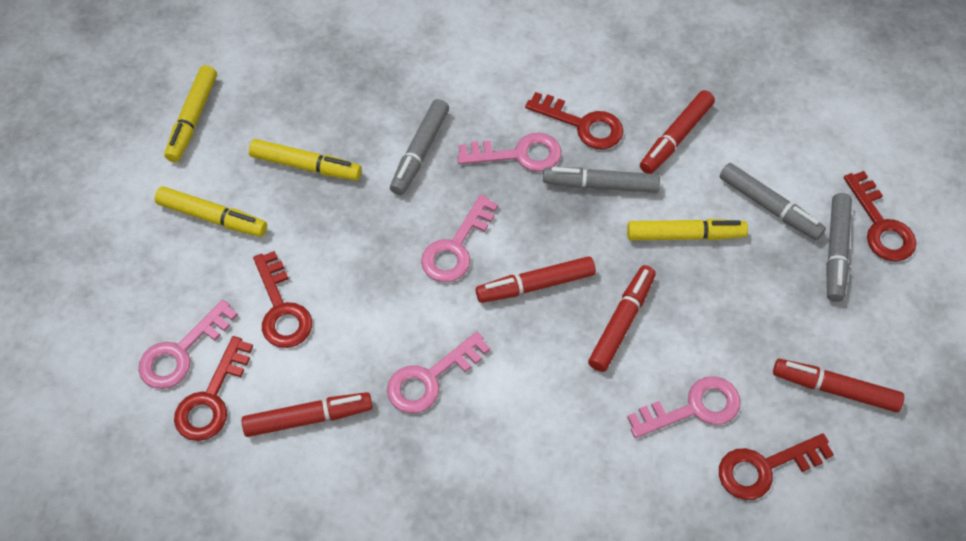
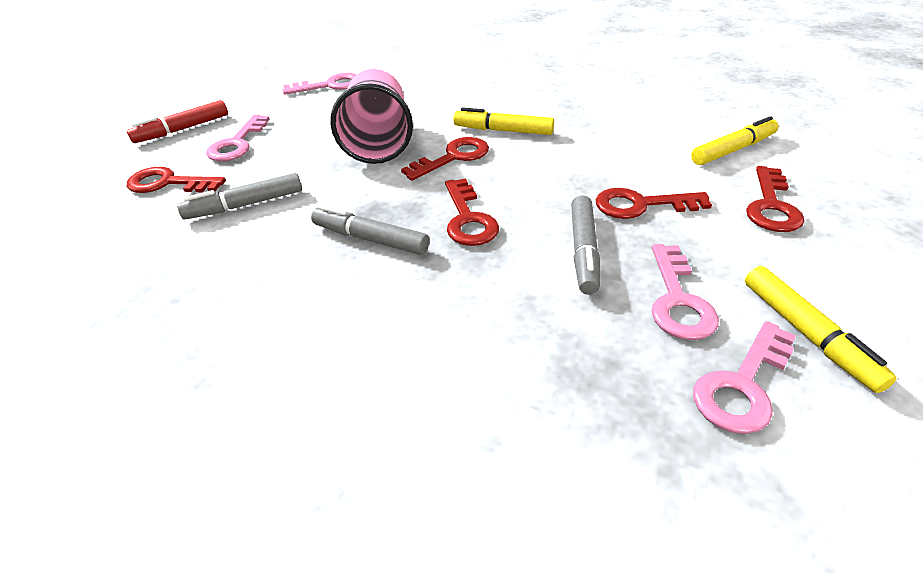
grey marker: [390,99,449,195] [543,167,660,193] [720,163,826,240] [826,193,852,302] = 4 -> [177,173,302,220] [311,205,429,255] [571,195,600,295] = 3
pink cup: none = 0 -> [330,69,413,164] = 1
pink key: [138,300,238,389] [387,332,490,413] [421,195,498,282] [457,133,561,172] [627,376,740,438] = 5 -> [206,115,270,161] [283,73,357,95] [651,244,719,340] [693,321,796,434] = 4
red marker: [242,392,373,437] [476,256,596,303] [588,265,656,372] [640,90,715,174] [773,359,904,412] = 5 -> [127,100,228,143] = 1
yellow marker: [155,186,267,237] [164,65,217,162] [249,139,362,180] [627,219,748,240] = 4 -> [453,107,554,135] [691,116,779,165] [745,266,897,393] = 3

